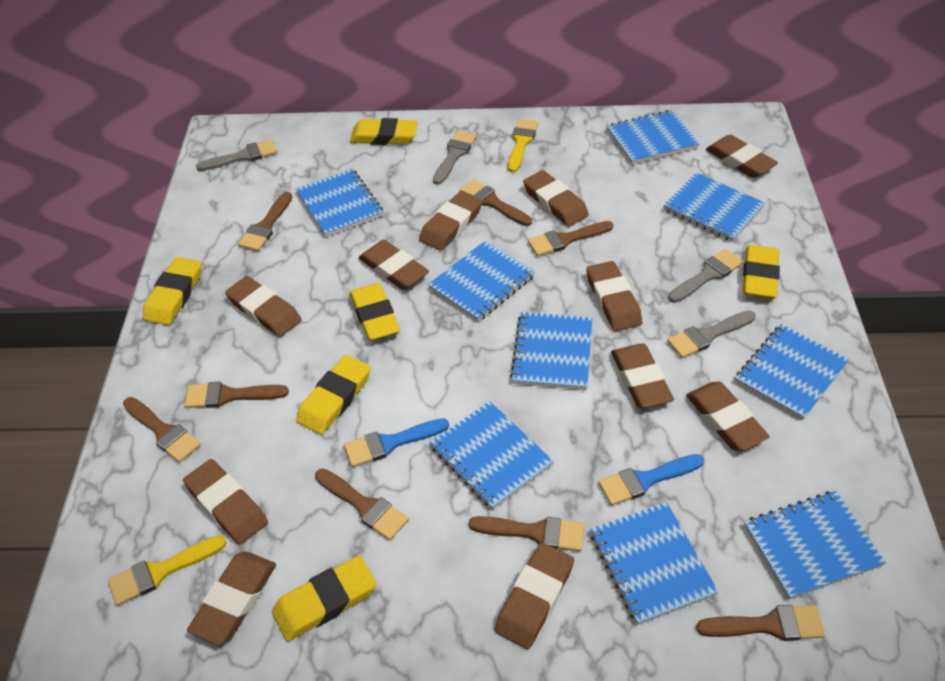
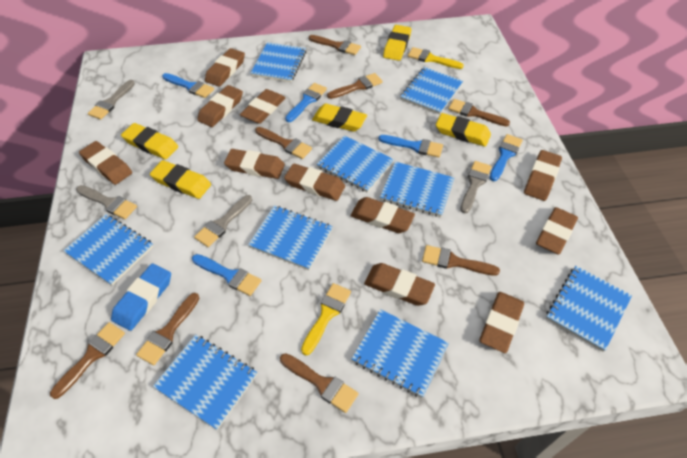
blue brush: [344,418,449,467] [598,454,704,506] = 2 -> [162,73,214,98] [192,254,262,296] [285,83,327,122] [378,135,443,158] [490,134,523,181] = 5
blue eraser: none = 0 -> [111,264,171,331] = 1
yellow eraser: [143,257,202,325] [272,555,376,642] [296,355,371,435] [350,118,418,145] [350,283,400,341] [743,245,780,299] = 6 -> [121,123,178,159] [150,160,211,199] [312,104,367,132] [383,25,411,61] [436,113,491,147] = 5

